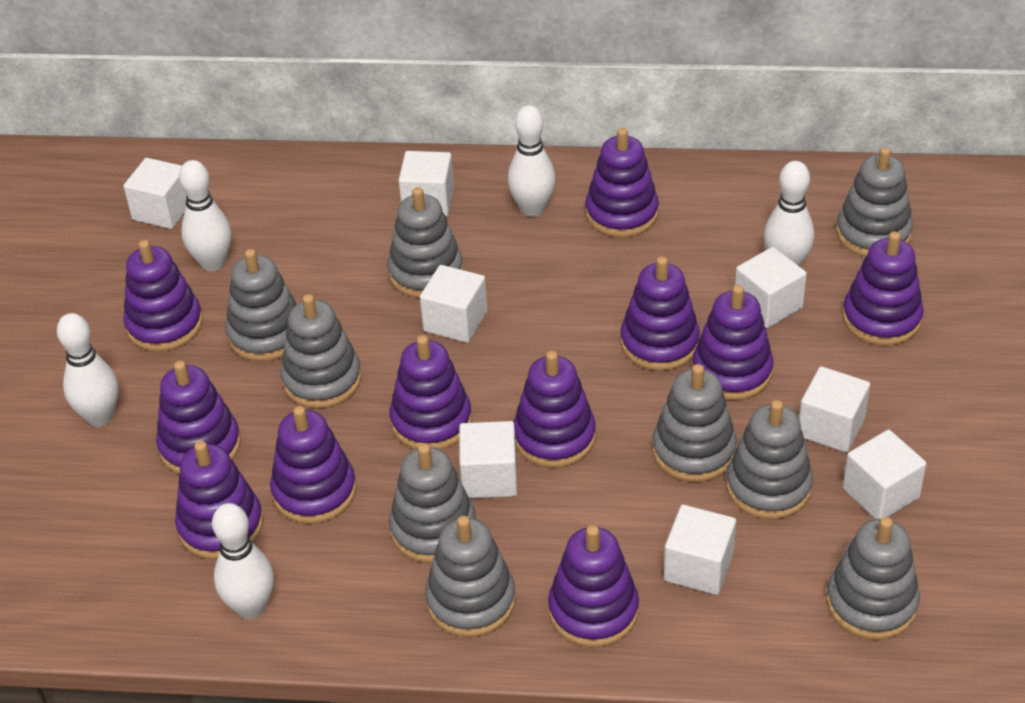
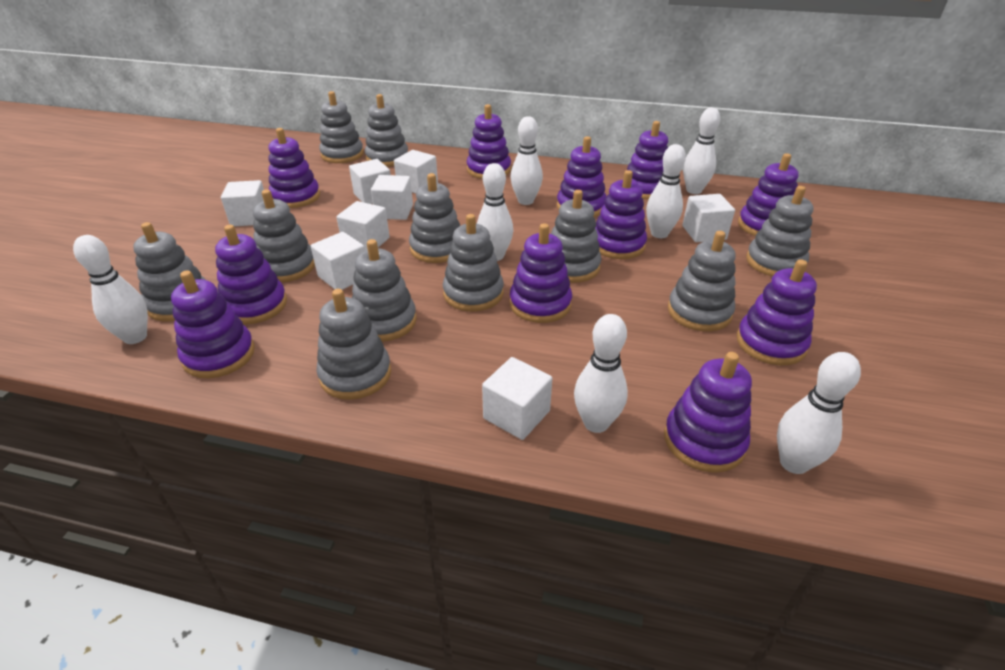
grey stacking toy: [225,249,297,362] [280,294,362,409] [387,187,463,298] [389,444,476,563] [425,516,516,637] [652,364,737,482] [726,400,813,519] [826,517,920,640] [836,147,913,257] = 9 -> [133,222,206,322] [253,190,315,282] [316,289,391,400] [319,91,364,163] [352,239,417,342] [365,94,408,167] [409,173,460,263] [443,214,504,312] [551,190,601,283] [668,231,736,331] [746,186,813,276] = 11
white bowling pin: [57,313,118,427] [179,160,231,271] [212,503,274,619] [508,105,556,217] [764,161,814,266] = 5 -> [73,235,148,344] [477,163,513,261] [511,116,543,205] [574,314,628,433] [646,144,686,238] [683,108,720,194] [777,352,861,474] = 7

